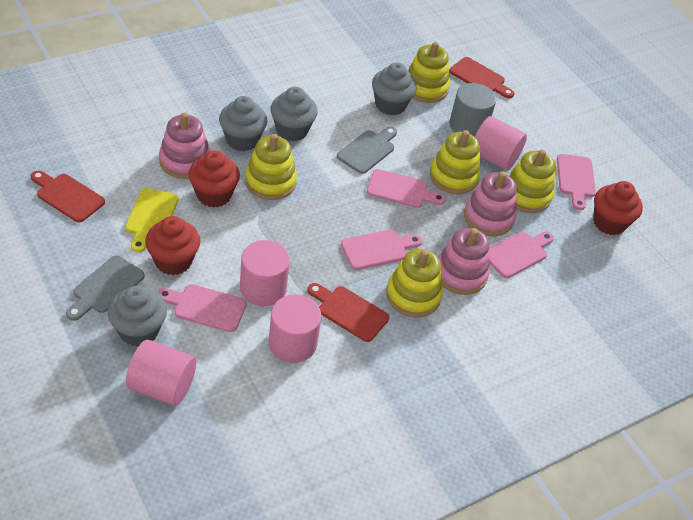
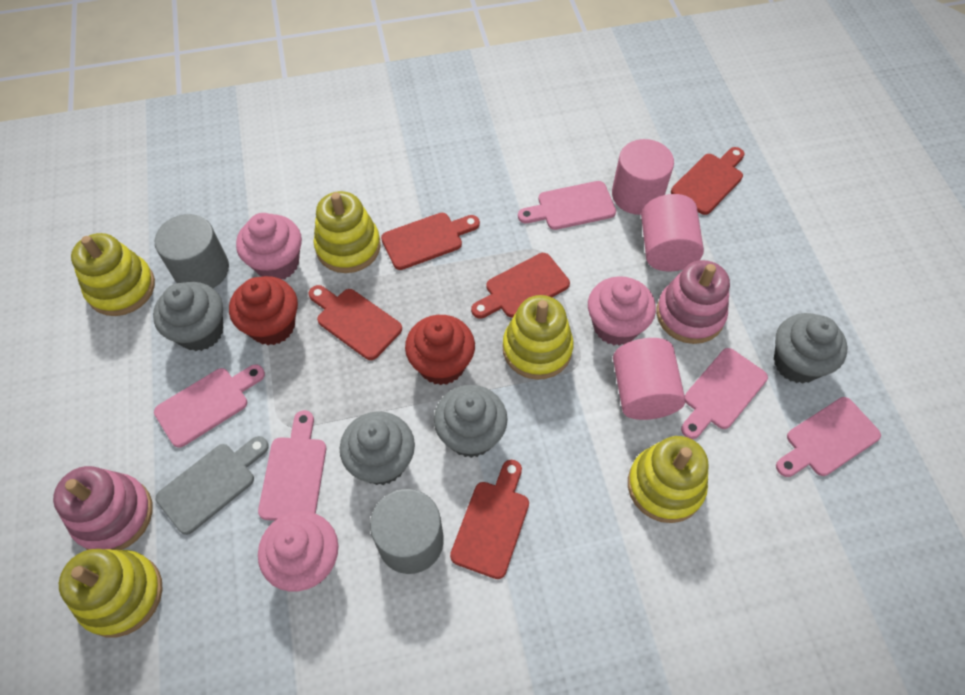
grey cutting board: [66,255,145,321] [337,127,397,174] = 2 -> [156,436,269,535] = 1
grey cylinder: [449,83,496,137] = 1 -> [155,214,229,288] [370,489,444,574] = 2
pink cupcake: none = 0 -> [236,213,302,280] [258,511,338,592] [588,276,656,346] = 3
pink cylinder: [126,340,196,406] [240,240,290,306] [268,294,321,363] [475,116,527,170] = 4 -> [612,139,674,215] [613,338,685,420] [641,194,704,271] = 3
pink stacking toy: [159,112,210,179] [438,228,490,295] [464,171,517,236] = 3 -> [53,466,153,550] [656,260,730,344] = 2
red cupcake: [145,216,200,275] [189,150,240,208] [593,181,643,235] = 3 -> [229,276,298,345] [405,315,475,385] = 2
red cutting board: [31,171,105,222] [308,283,389,342] [449,57,514,98] = 3 -> [308,285,402,360] [381,213,480,270] [450,460,529,579] [471,253,570,319] [671,147,744,215] = 5
yellow cutting board: [125,188,179,253] = 1 -> none = 0

